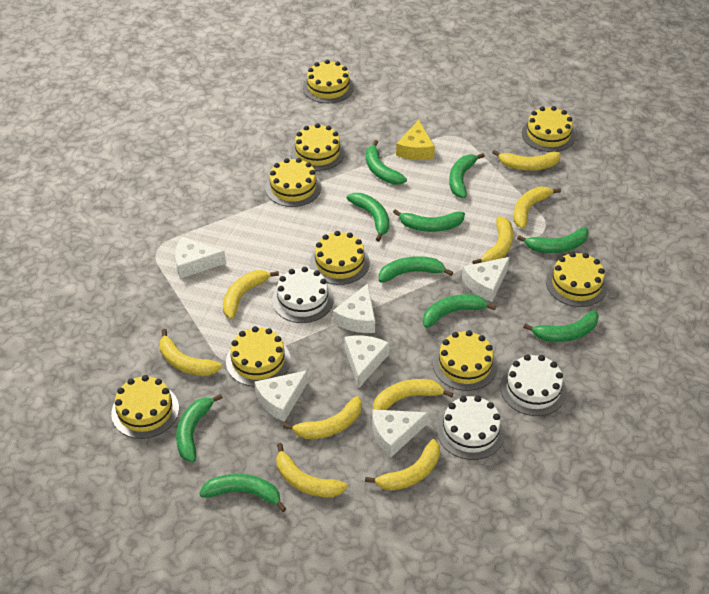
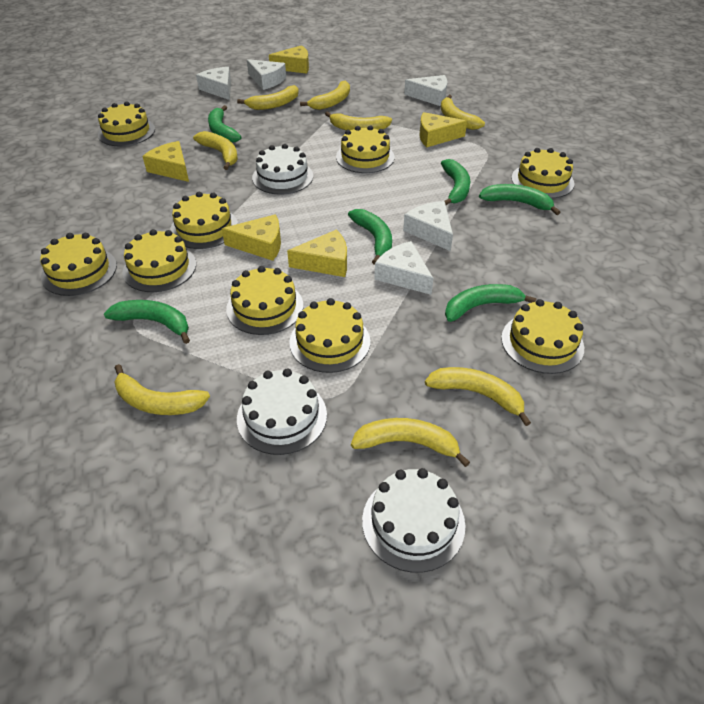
green banana: [176,394,223,462] [199,474,286,512] [347,193,389,241] [366,140,407,185] [379,256,453,283] [393,209,465,232] [423,294,496,328] [449,153,485,198] [517,227,589,253] [523,310,599,342] = 10 -> [104,300,190,344] [208,105,241,142] [348,209,392,265] [441,159,470,205] [445,284,537,322] [479,184,561,215] = 6
white cheese: [175,237,226,279] [255,370,308,422] [333,283,375,333] [344,335,389,388] [372,409,428,458] [462,257,510,302] = 6 -> [196,67,231,100] [247,59,286,90] [374,241,434,295] [403,201,453,251] [404,75,447,106] = 5
yellow banana: [159,329,222,376] [223,270,279,319] [276,443,348,497] [283,396,362,439] [365,439,440,491] [373,379,453,410] [472,216,513,264] [492,150,561,170] [513,187,561,228] = 9 -> [114,364,210,415] [193,131,238,170] [237,85,299,110] [300,81,350,110] [325,111,392,130] [351,418,470,467] [425,367,531,426] [441,95,485,130] = 8
yellow cheese: [396,120,435,160] = 1 -> [142,141,189,182] [222,214,281,261] [269,45,309,74] [287,230,347,277] [419,112,467,147] = 5

